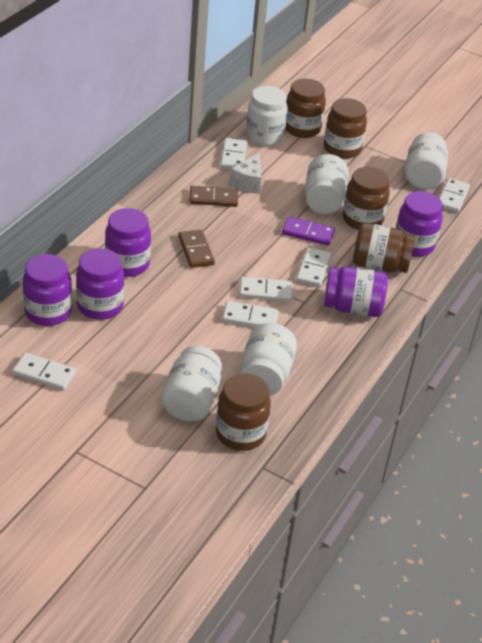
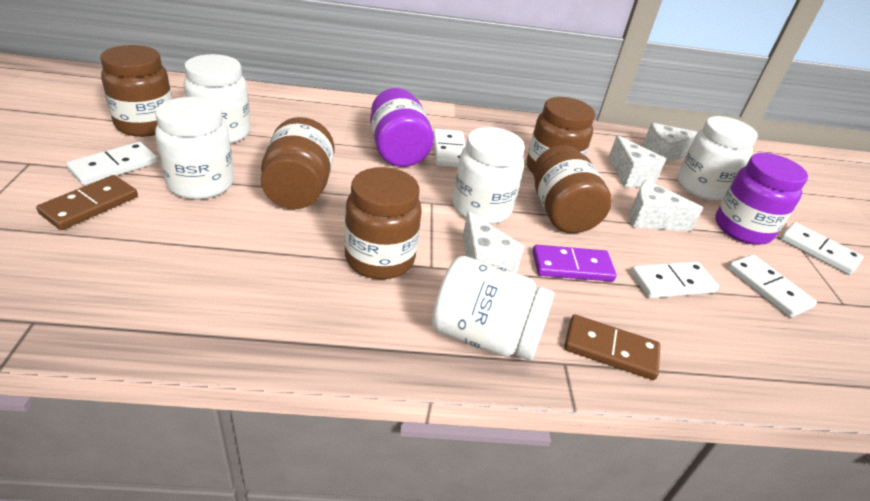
purple jar: [23,254,72,326] [76,249,124,320] [105,208,151,277] [324,266,388,317] [396,191,443,257] = 5 -> [370,88,434,167] [715,153,808,245] = 2
white cheese: [229,152,261,194] = 1 -> [463,211,525,273] [608,135,666,188] [630,180,703,231] [643,123,698,164] = 4
white domino: [12,353,76,391] [220,138,247,169] [222,301,279,327] [239,277,292,302] [296,247,332,287] [439,178,470,213] = 6 -> [66,142,158,185] [433,129,466,168] [631,262,719,298] [728,255,817,318] [780,222,864,275] = 5

